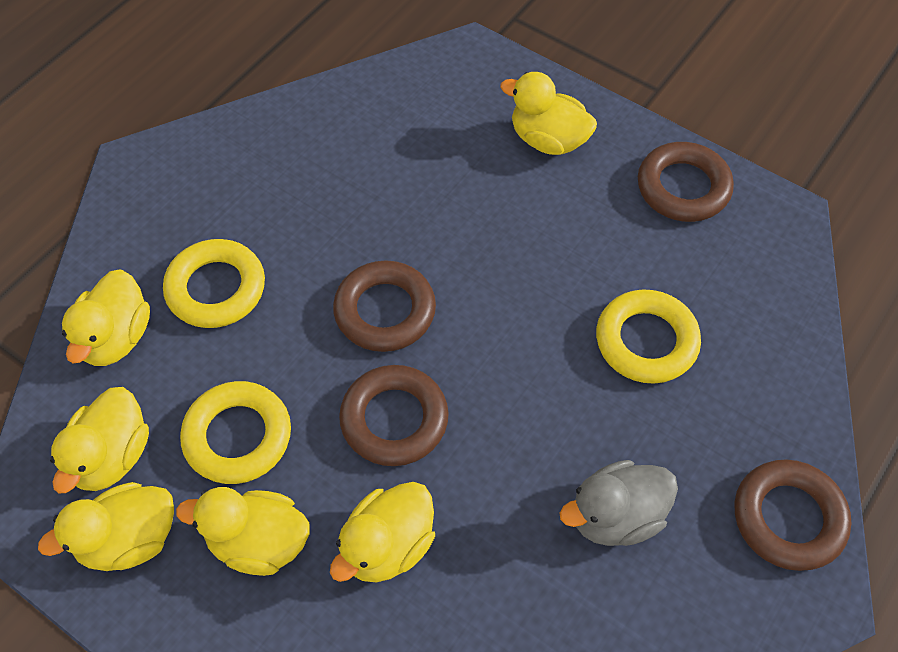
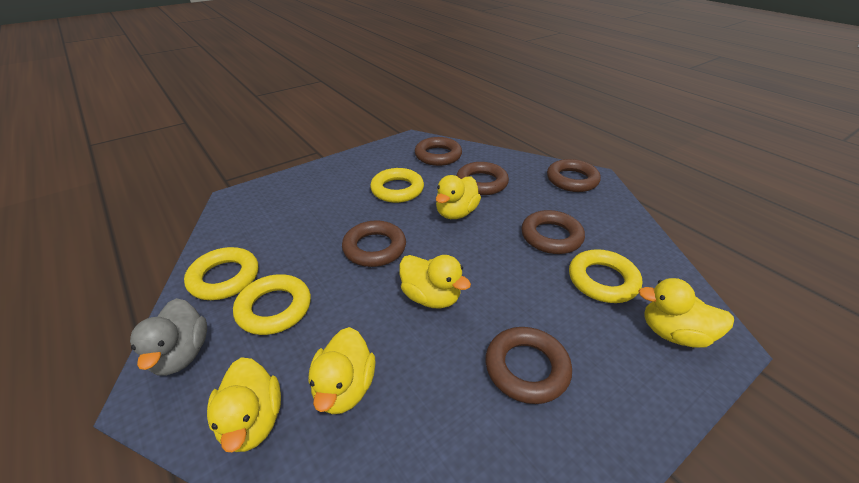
brown ring: [333,260,436,352] [339,365,449,466] [638,142,734,222] [735,459,852,571] = 4 -> [342,220,406,267] [415,137,462,166] [456,162,509,195] [485,327,572,404] [521,210,585,254] [547,159,601,192] = 6
yellow duck: [38,482,174,571] [50,387,149,493] [62,269,150,366] [176,487,310,576] [330,482,435,582] [500,72,597,155] = 6 -> [207,357,281,452] [309,327,375,414] [399,255,471,308] [436,175,481,219] [638,278,734,348] = 5
yellow ring: [163,239,265,328] [180,381,291,484] [596,289,701,384] = 3 -> [184,247,258,300] [233,274,311,335] [370,168,424,203] [569,249,642,303] = 4

